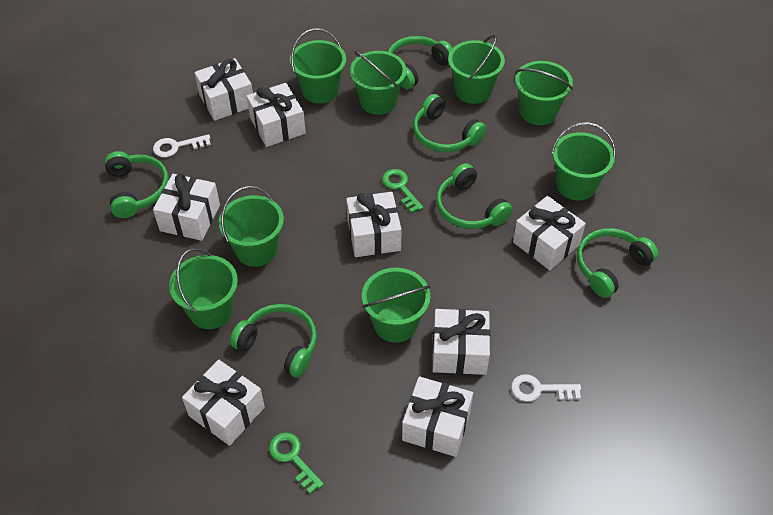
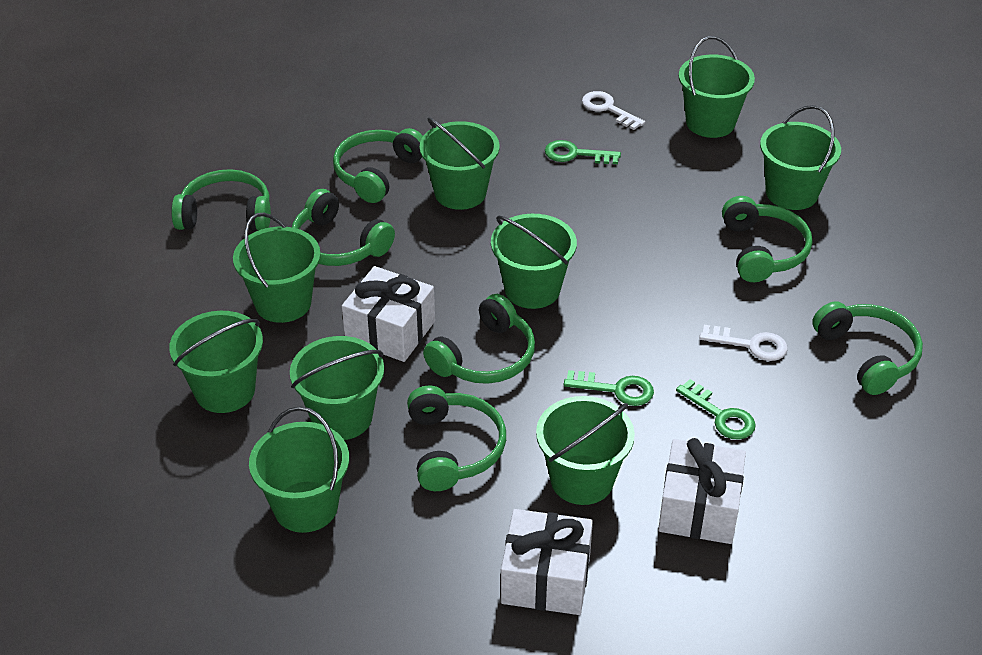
green bucket: [169,248,238,329] [219,186,284,267] [290,28,346,104] [350,51,407,115] [362,268,430,343] [448,35,505,104] [515,61,573,125] [551,122,616,201] = 8 -> [169,311,263,413] [233,213,321,323] [249,406,349,533] [290,336,384,440] [420,117,500,210] [491,214,577,309] [536,396,635,505] [678,36,755,138] [760,105,841,210] = 9
green headphones: [104,151,169,218] [230,304,317,378] [388,36,453,89] [413,94,486,152] [436,163,513,229] [577,228,658,298] = 6 -> [171,169,271,231] [292,189,395,266] [333,128,423,203] [407,386,506,491] [423,294,535,384] [722,196,812,282] [812,301,923,395] = 7
green key: [269,432,324,494] [382,169,423,213] = 2 -> [545,140,621,164] [564,370,654,406] [676,379,756,440] = 3
white gift: [153,173,220,241] [182,359,265,446] [194,58,253,121] [247,83,306,147] [346,192,401,257] [402,377,473,457] [432,309,490,375] [513,196,586,270] = 8 -> [342,266,435,362] [501,509,593,615] [658,438,746,544] = 3

